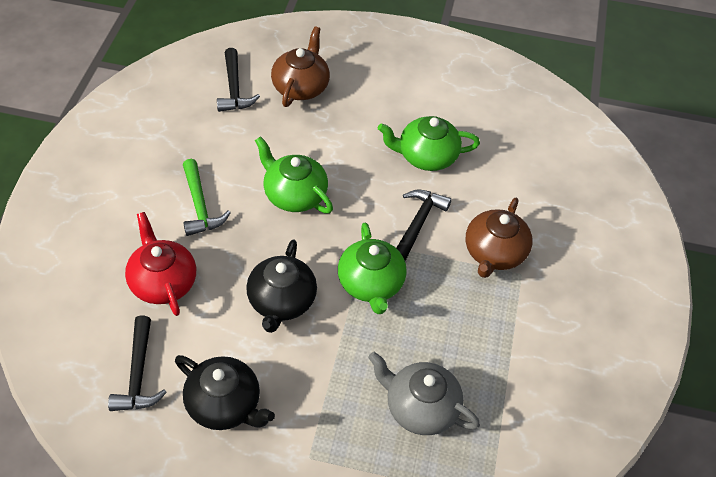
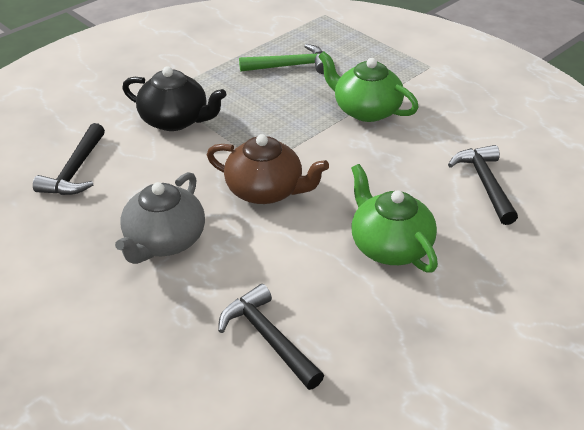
black teapot: [175,355,275,430] [246,239,317,333] = 2 -> [122,66,226,131] = 1
brown teapot: [271,26,330,107] [466,198,533,278] = 2 -> [207,134,329,204] = 1
green teapot: [255,136,333,213] [338,223,407,314] [378,116,480,171] = 3 -> [318,51,419,122] [351,164,438,272] = 2
red teapot: [125,212,196,316] = 1 -> none = 0

